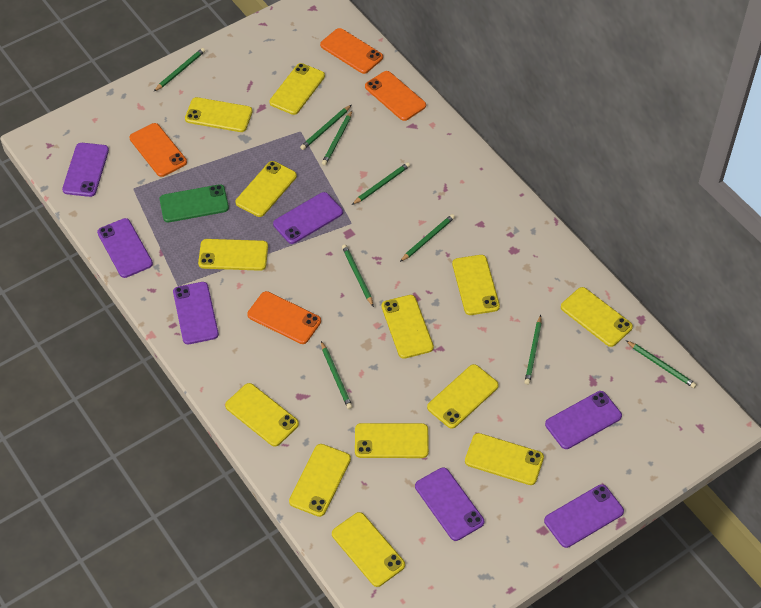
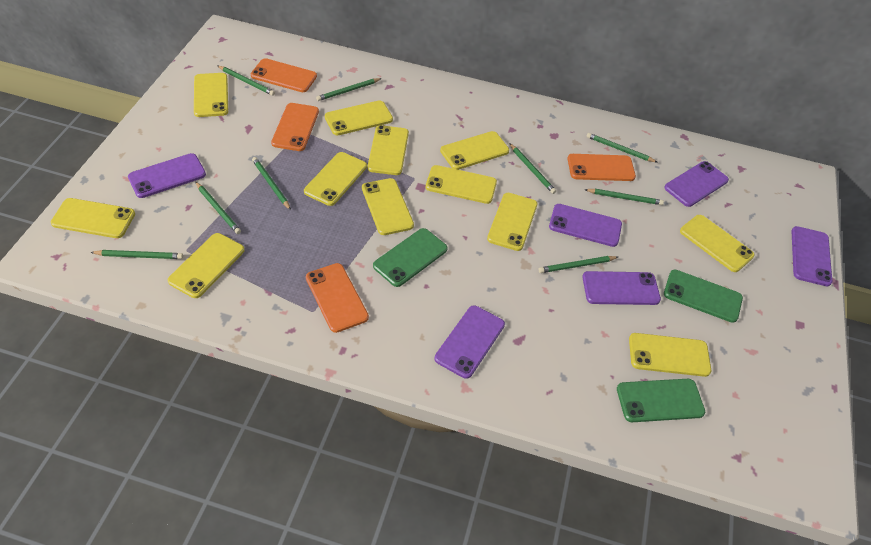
green phone: [160,184,229,222] = 1 -> [373,228,448,287] [617,379,705,422] [664,270,743,323] = 3
purple phone: [62,143,109,197] [97,218,153,278] [173,282,219,344] [273,192,343,244] [415,467,484,541] [544,484,624,548] [545,391,622,449] = 7 -> [128,153,206,198] [435,305,505,379] [549,204,622,247] [582,271,661,305] [664,161,729,207] [791,226,832,286] = 6
yellow phone: [185,97,253,132] [198,239,268,271] [225,383,299,447] [235,161,297,217] [269,63,325,115] [289,444,351,517] [332,512,405,587] [355,423,429,458] [381,295,434,359] [427,364,499,429] [452,255,500,315] [465,433,544,485] [561,287,633,347] = 13 -> [51,198,135,238] [167,233,245,298] [194,73,228,117] [304,152,367,206] [325,100,393,135] [362,178,414,235] [368,125,409,175] [426,165,497,204] [440,131,509,170] [487,193,537,251] [629,333,711,377] [680,215,755,272] = 12

